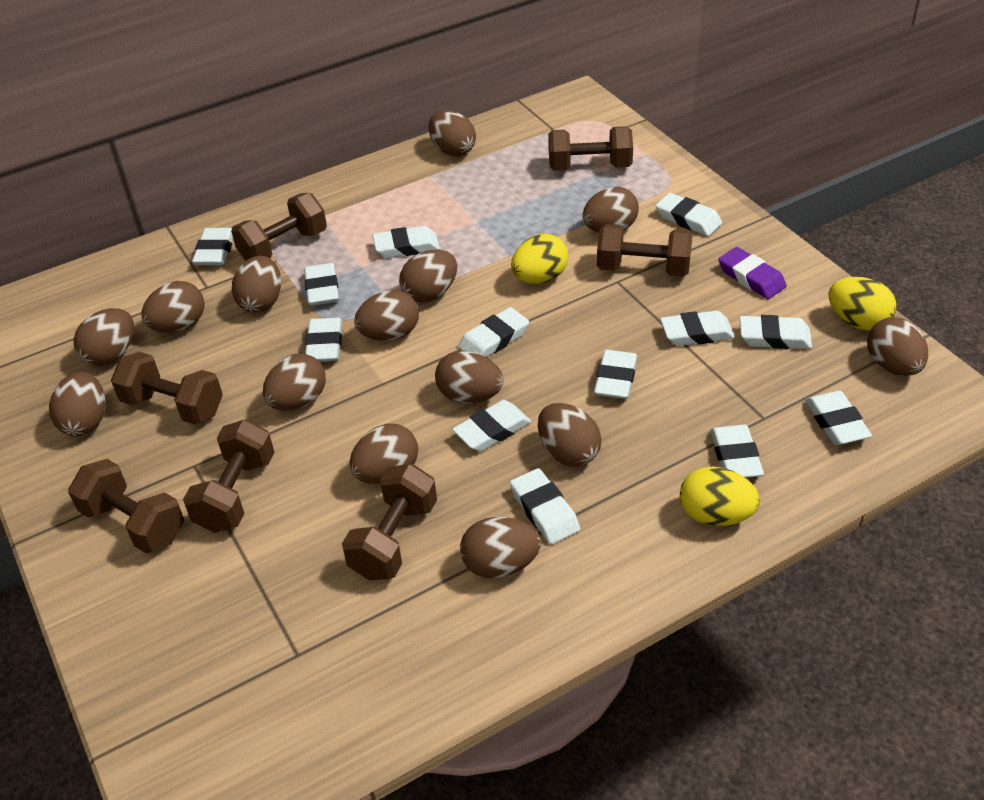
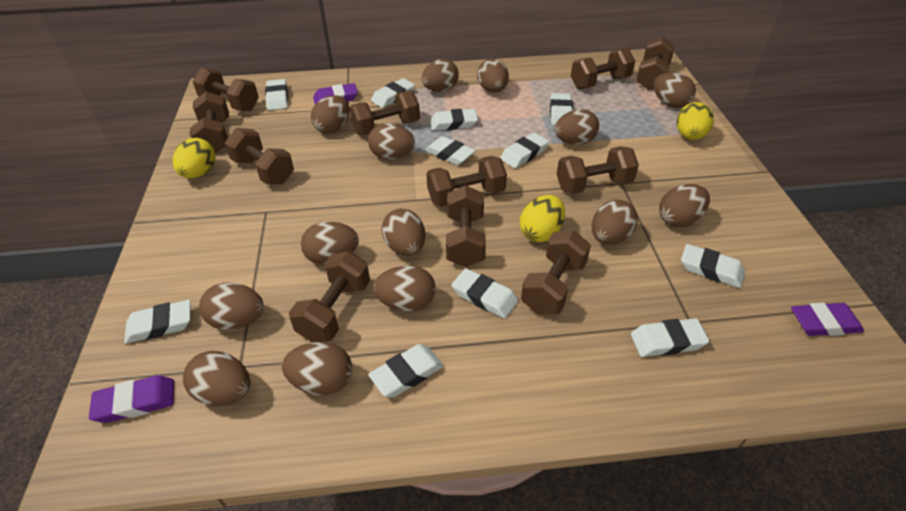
brown dumbbell: [68,459,184,553] [111,352,223,425] [183,419,275,533] [231,193,327,261] [342,464,437,580] [548,126,633,171] [597,224,693,277] = 7 -> [189,92,229,153] [193,68,259,111] [225,128,294,185] [289,251,370,342] [349,90,420,135] [426,156,507,207] [446,185,486,267] [521,230,591,314] [557,146,639,194] [571,48,635,89] [636,37,675,90] = 11
purple eraser: [718,247,787,299] = 1 -> [89,375,174,423] [313,83,358,104] [791,302,864,336] = 3
white eraser: [192,228,233,265] [304,263,339,306] [305,318,342,362] [373,226,440,258] [452,400,531,452] [458,307,529,357] [510,468,580,544] [594,350,637,399] [656,193,722,236] [660,311,735,346] [710,425,764,478] [740,315,812,349] [805,391,872,445] = 13 -> [124,300,191,344] [265,79,288,110] [368,344,444,397] [371,78,415,108] [425,136,476,165] [430,109,478,131] [451,268,518,319] [500,133,549,168] [550,93,573,125] [631,318,709,357] [681,244,745,288] = 11

